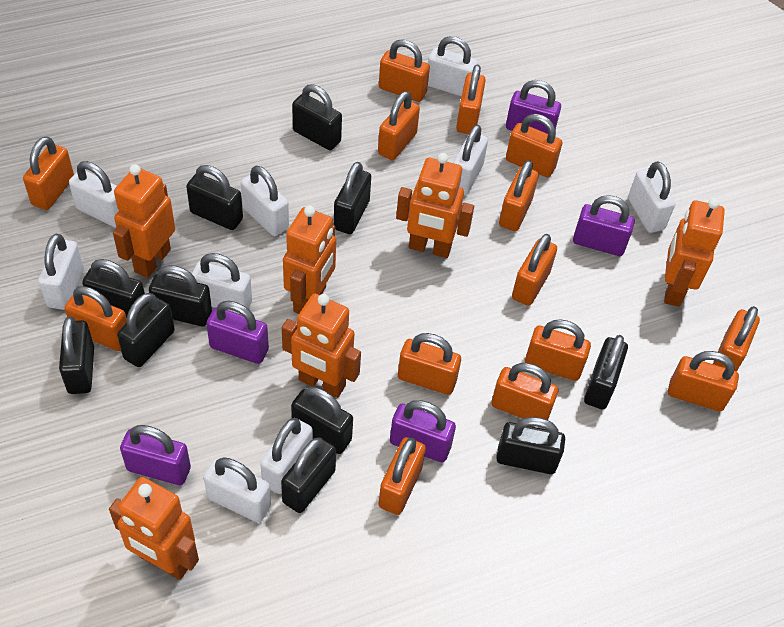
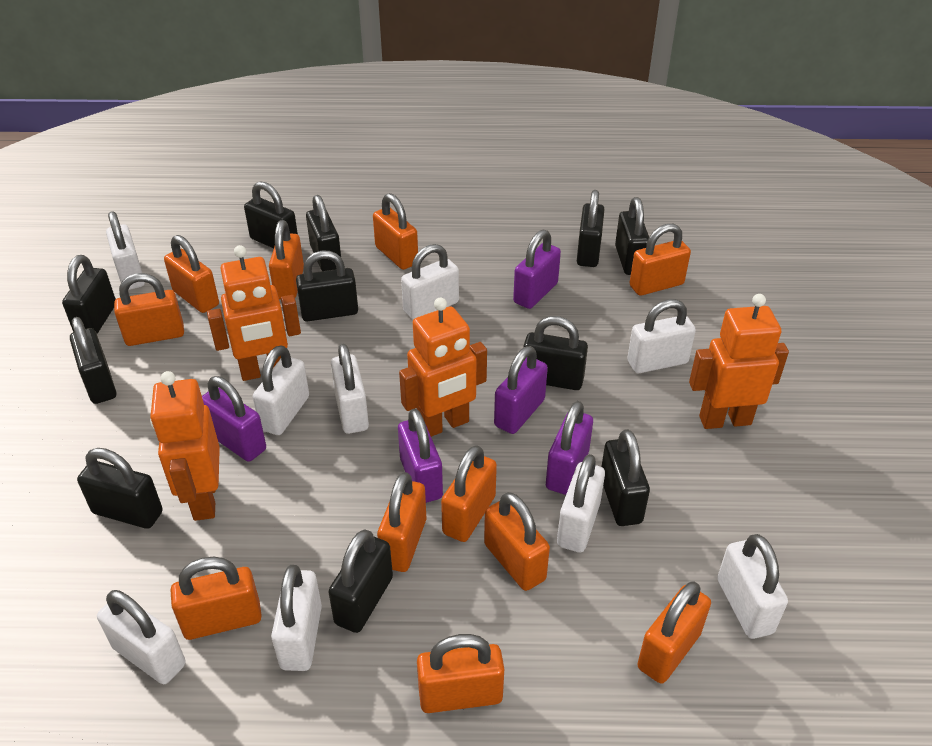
orange padlock: [23,136,74,210] [65,286,127,351] [378,91,420,160] [378,437,426,515] [379,39,430,102] [398,333,461,395] [456,65,486,134] [491,363,558,420] [499,160,539,231] [506,114,562,177] [512,234,557,306] [525,320,591,381] [668,351,739,412] [713,306,760,372] = 14 -> [114,273,184,346] [164,235,219,313] [171,557,262,640] [269,220,304,299] [373,193,418,270] [377,472,426,572] [417,634,504,713] [441,445,497,542] [484,492,550,591] [629,224,691,296] [637,581,711,684] = 11
orange robot: [109,477,199,580] [113,164,175,278] [282,294,361,398] [283,206,336,314] [396,153,474,258] [664,198,725,307] = 6 -> [150,371,220,521] [207,245,301,381] [399,298,487,437] [689,294,789,429] = 4

